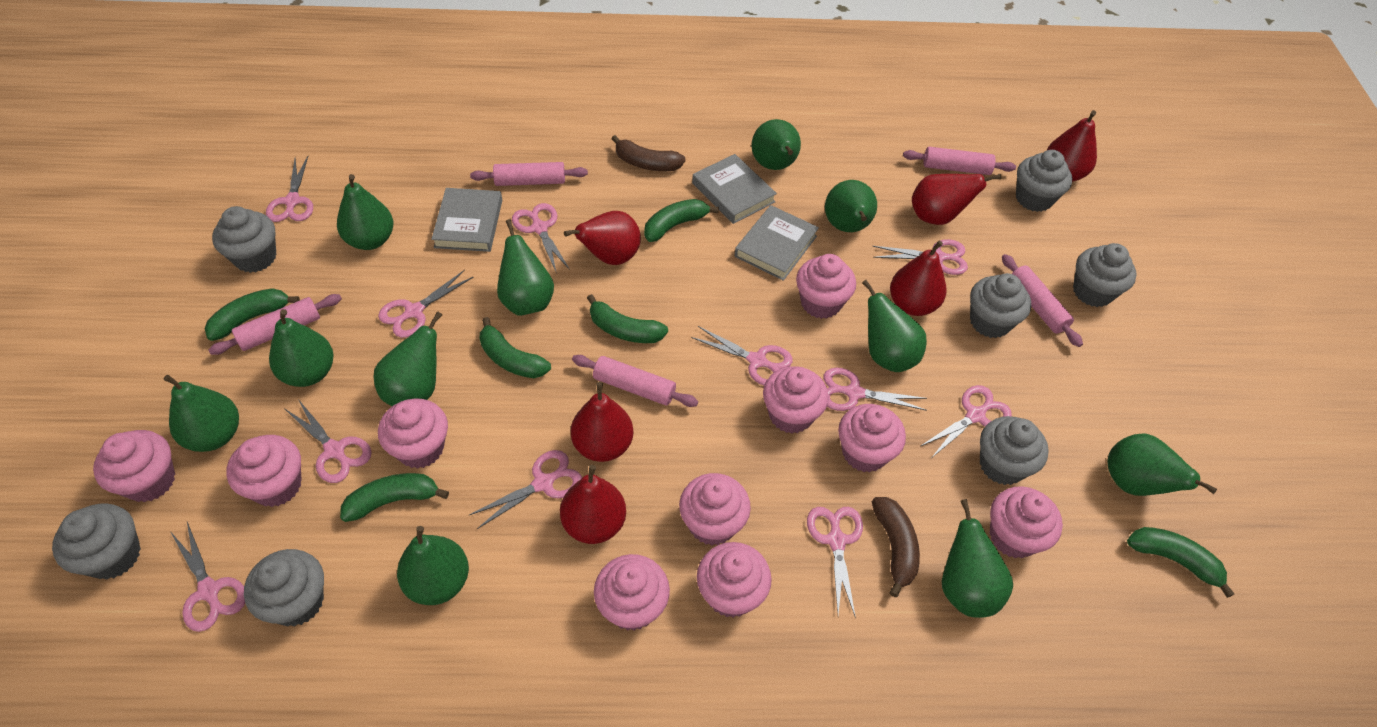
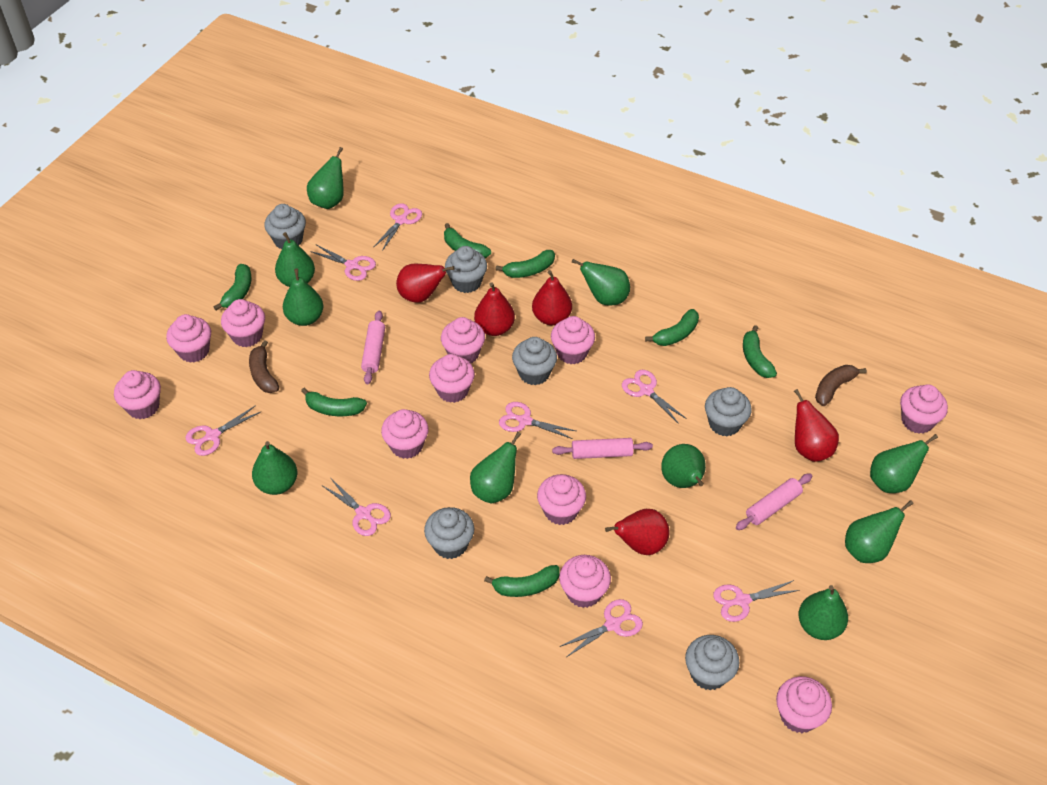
green banana: [205,288,300,341] [340,473,449,522] [480,317,551,378] [587,294,668,343] [644,199,719,242] [1127,527,1235,598] = 6 -> [214,264,251,310] [301,388,367,416] [444,223,491,258] [484,565,559,597] [496,250,555,278] [645,309,699,346] [743,325,777,378] = 7
green pear: [164,375,239,452] [269,309,334,387] [337,174,393,250] [374,311,442,406] [397,526,469,605] [497,219,554,316] [751,119,801,170] [825,180,877,232] [862,280,927,372] [942,499,1013,618] [1107,433,1217,496] = 11 -> [252,441,297,495] [275,232,315,287] [283,269,323,326] [307,147,344,209] [470,432,521,503] [572,259,630,306] [661,444,706,488] [798,585,848,640] [845,500,914,563] [870,434,938,493] = 10
grey book: [431,188,502,252] [692,154,777,224] [734,205,819,281] = 3 -> none = 0
grey cupcake: [52,503,141,579] [212,206,276,273] [244,549,324,627] [970,273,1031,338] [980,416,1049,485] [1016,150,1072,212] [1073,243,1137,307] = 7 -> [264,204,306,249] [424,507,474,559] [445,246,487,293] [512,337,557,385] [685,635,740,691] [705,387,751,436] = 6
pink cupcake: [93,430,175,502] [226,435,302,507] [378,398,448,469] [594,554,670,631] [679,473,751,546] [697,542,772,618] [763,366,829,434] [796,254,856,319] [838,404,906,472] [990,486,1063,558] = 10 -> [114,370,161,419] [166,314,211,363] [221,299,265,347] [381,409,429,459] [429,354,475,403] [441,317,485,363] [537,474,586,525] [551,316,595,364] [559,555,611,608] [776,676,832,733] [900,384,948,434] = 11
pink rolling pin: [208,294,342,355] [470,162,588,186] [572,355,698,407] [903,147,1016,175] [1002,254,1083,347] = 5 -> [361,311,385,384] [552,438,653,459] [736,473,812,530] = 3
pink scissors: [170,522,245,632] [266,156,313,222] [285,399,372,483] [378,270,474,338] [469,450,582,529] [512,203,570,274] [691,326,793,385] [807,507,863,618] [823,368,927,411] [872,239,968,275] [921,385,1012,457] = 11 -> [185,405,261,456] [310,245,376,281] [323,479,391,536] [373,203,422,251] [499,402,576,439] [559,599,643,657] [622,370,687,424] [713,580,799,622] = 8
red pear: [560,465,626,544] [564,211,641,265] [571,382,633,462] [890,241,947,316] [912,174,1001,225] [1047,110,1097,182] = 6 -> [396,264,455,303] [474,282,515,336] [532,270,572,325] [605,509,669,555] [794,389,839,462] = 5

